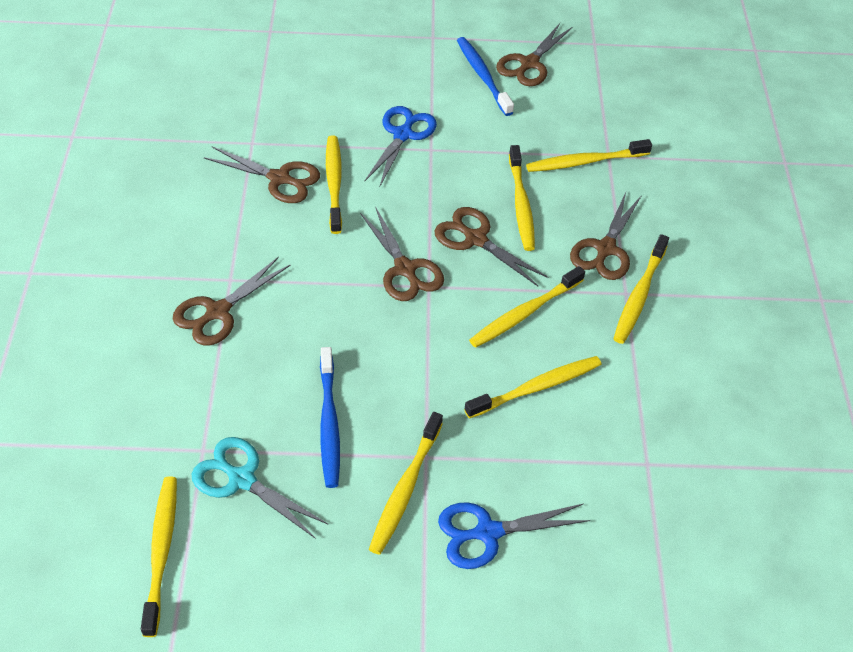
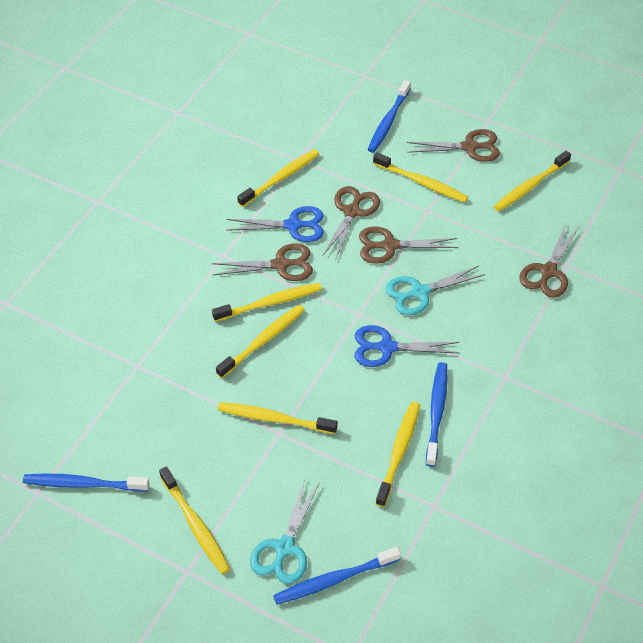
blue toothbrush: [320,347,340,488] [457,37,514,116] = 2 -> [23,474,150,491] [273,547,401,605] [368,80,411,153] [426,362,447,467] = 4
brown scissors: [173,257,291,346] [204,146,320,203] [360,207,444,301] [434,207,549,286] [496,23,573,86] [570,192,642,280] = 6 -> [212,244,313,281] [323,186,380,260] [359,226,458,264] [406,129,500,162] [519,225,579,298] = 5
turquoise scissors: [192,437,329,539] = 1 -> [250,480,320,584] [386,266,486,315] = 2

